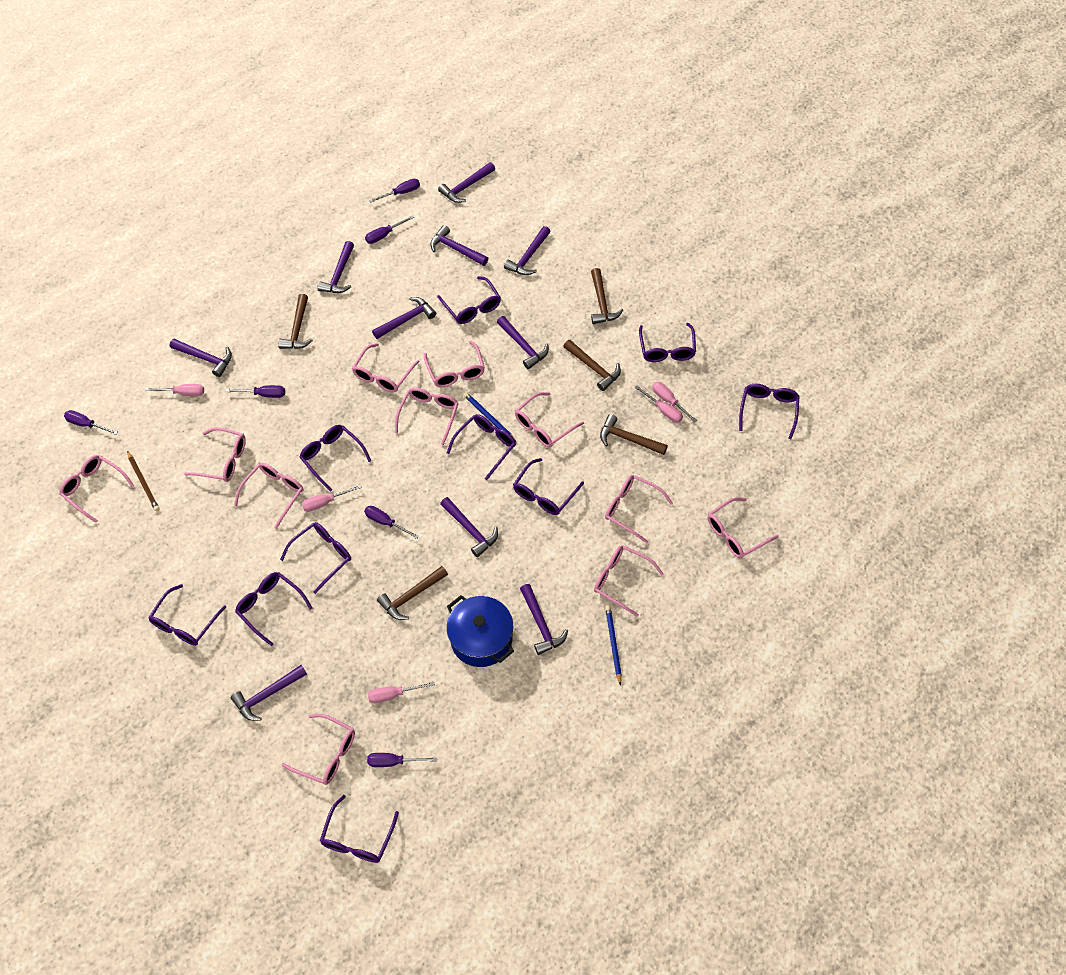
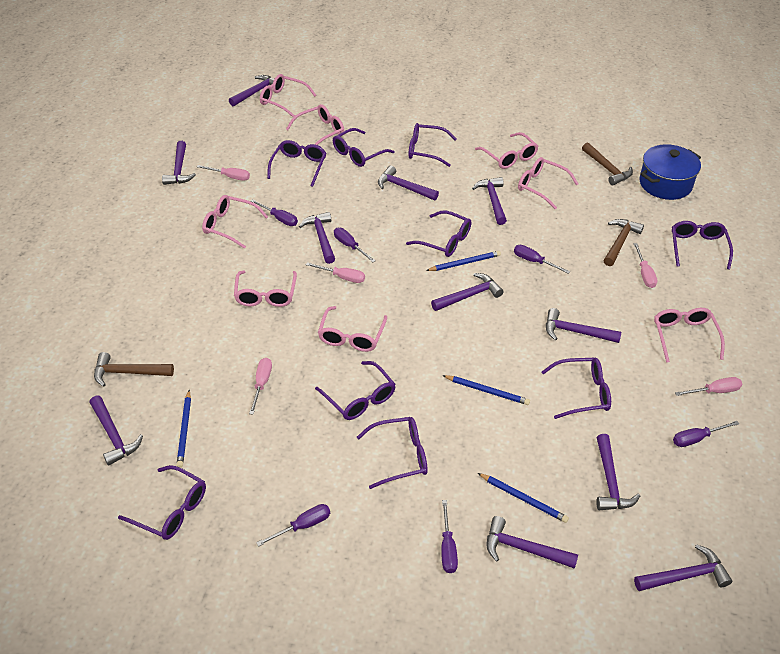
blue pencil: [464,392,516,442] [605,606,622,686] = 2 -> [176,390,191,468] [426,251,501,271] [442,375,530,405] [478,473,569,523] = 4
brown hammer: [278,294,313,349] [377,566,448,620] [563,340,621,391] [591,268,623,324] [600,414,668,455] = 5 -> [94,352,174,387] [582,142,633,186] [604,219,644,266] = 3
brown pencil: [127,451,159,511] = 1 -> none = 0
pink glasses: [59,455,134,523] [184,427,246,482] [234,463,303,529] [281,714,355,785] [352,343,420,393] [395,387,459,446] [424,341,485,387] [515,392,584,448] [594,545,664,617] [605,475,673,543] [708,497,779,558] = 11 -> [202,195,268,249] [234,270,297,307] [260,74,316,117] [286,104,344,145] [318,306,387,352] [475,132,538,169] [518,157,578,209] [654,308,725,363] = 8
purple glasses: [148,584,226,646] [235,572,313,646] [280,522,351,594] [299,425,371,492] [320,795,399,863] [437,276,501,324] [447,414,516,480] [513,458,584,515] [639,323,696,362] [739,384,800,439] = 10 -> [118,465,206,540] [267,140,326,187] [315,361,396,420] [333,128,395,167] [357,417,428,489] [406,211,471,257] [408,123,457,167] [542,358,611,419] [672,221,733,269] = 9
purple hammer: [170,339,232,377] [231,665,307,721] [317,241,354,293] [372,297,436,339] [430,225,488,266] [438,162,495,203] [440,497,498,557] [497,316,549,369] [504,226,551,275] [520,584,568,655] = 10 -> [90,396,143,466] [162,141,196,185] [229,75,274,106] [299,212,335,264] [378,166,439,201] [431,273,504,311] [472,177,507,225] [487,516,578,569] [546,308,621,343] [596,434,640,510] [634,544,733,591] = 11

